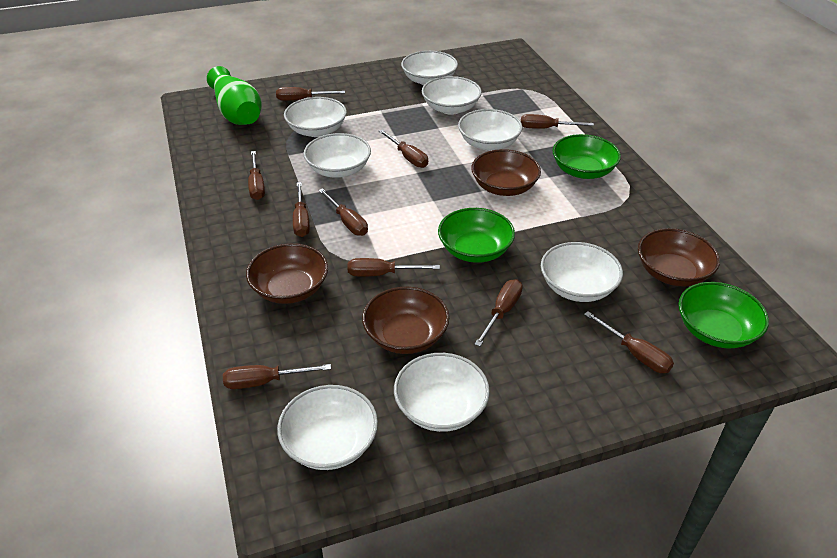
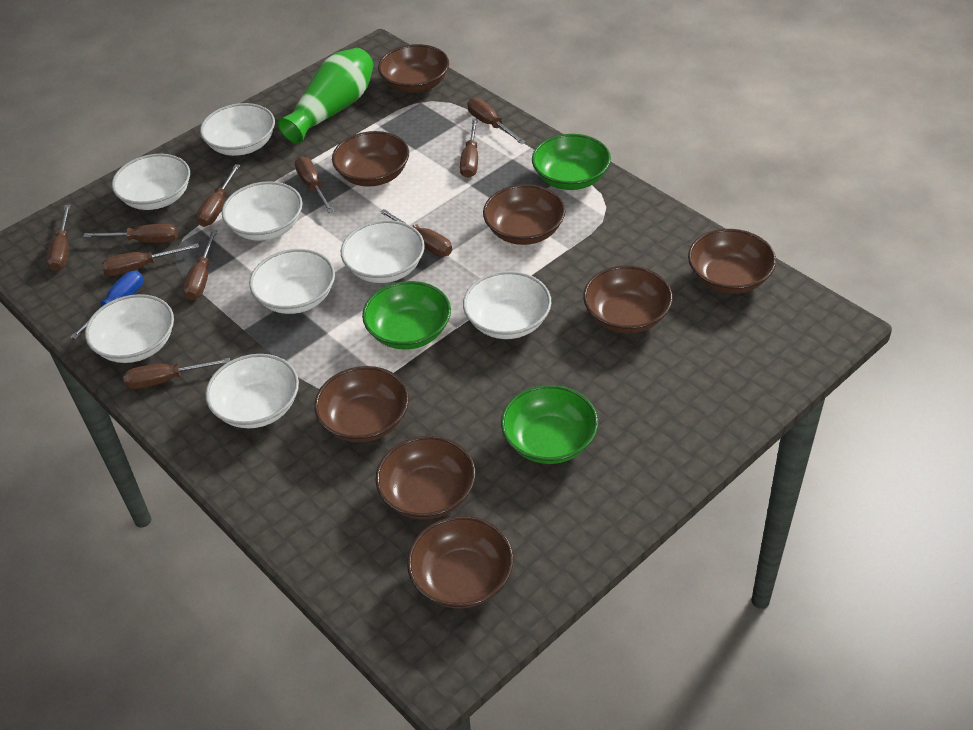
blue screwdriver: none = 0 -> [71,270,143,339] = 1
brown bowl: [246,243,328,304] [362,287,449,354] [471,149,541,196] [638,228,720,287] = 4 -> [314,366,409,443] [332,131,409,186] [375,436,476,520] [378,44,449,93] [407,516,513,609] [483,184,565,245] [583,265,673,333] [688,229,776,294] = 8

